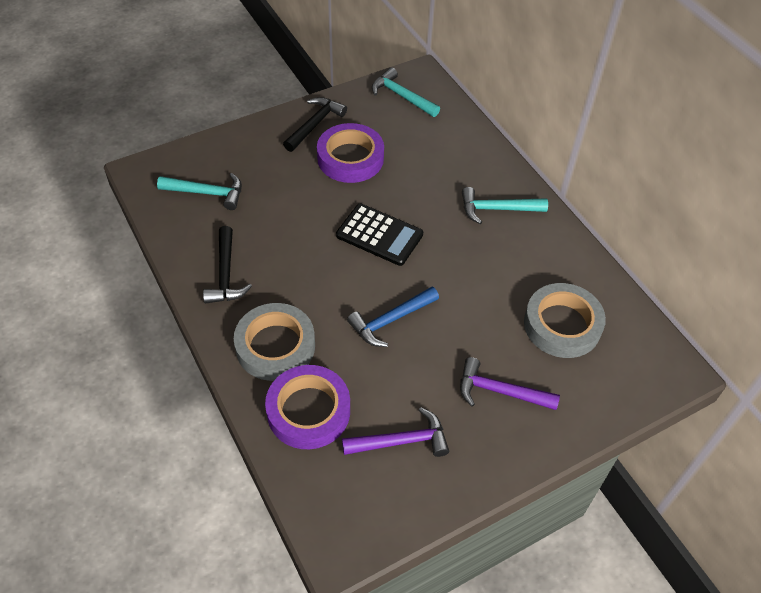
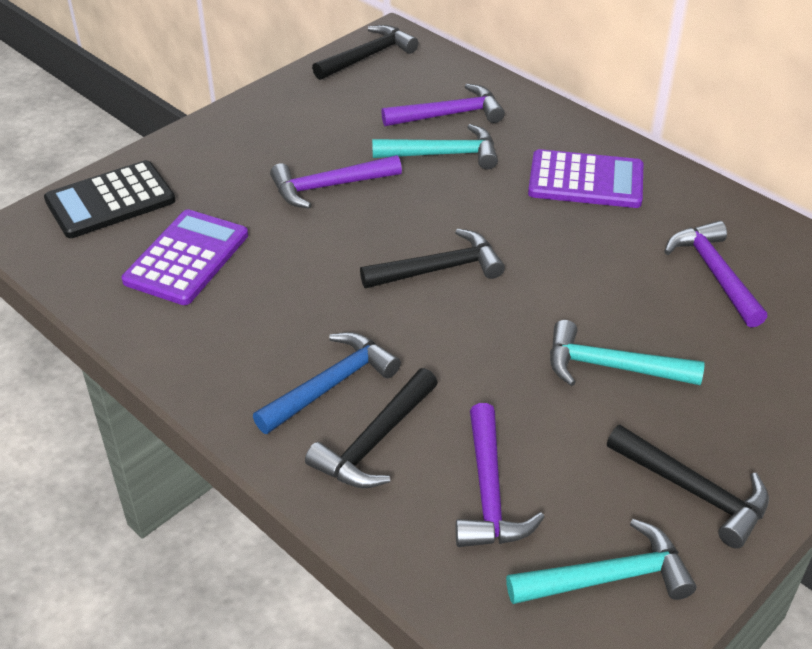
black hammer: [203,226,252,304] [283,97,347,152] = 2 -> [305,368,438,488] [312,25,418,80] [360,228,505,288] [607,425,769,549] = 4
grey tape: [234,303,315,381] [524,283,606,358] = 2 -> none = 0
purple calculator: none = 0 -> [122,209,248,305] [528,149,643,208] = 2
purple hammer: [342,407,449,457] [460,357,560,410] = 2 -> [270,155,402,209] [381,83,505,126] [456,403,544,547] [664,221,767,328] = 4
purple tape: [265,365,350,449] [317,123,384,183] = 2 -> none = 0

